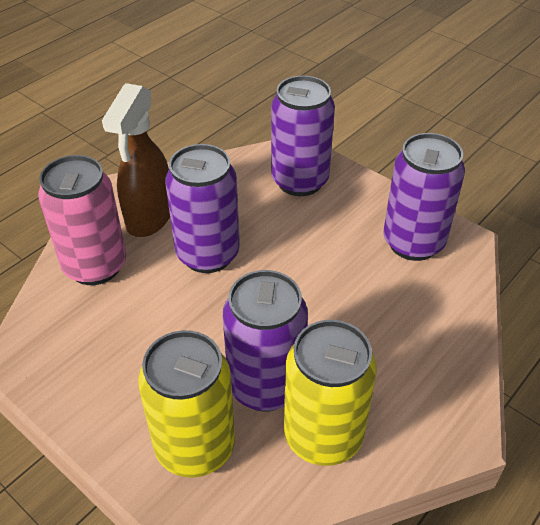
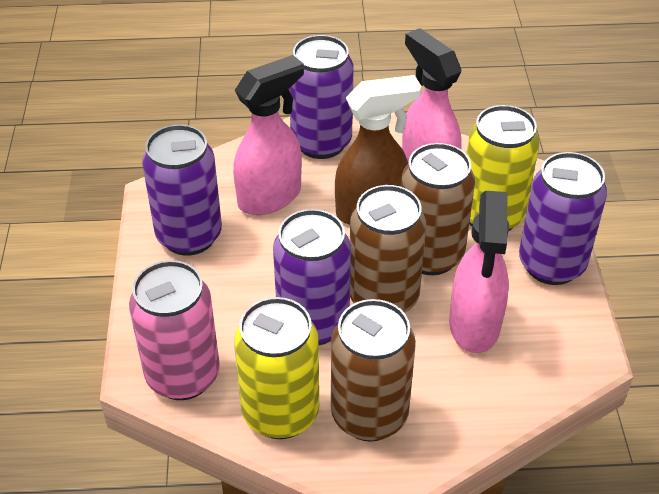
brown can: none = 0 -> [331,299,416,442] [350,185,426,313] [401,143,475,275] = 3
pink spray bottle: none = 0 -> [233,55,304,215] [402,28,462,163] [449,191,509,353] = 3

